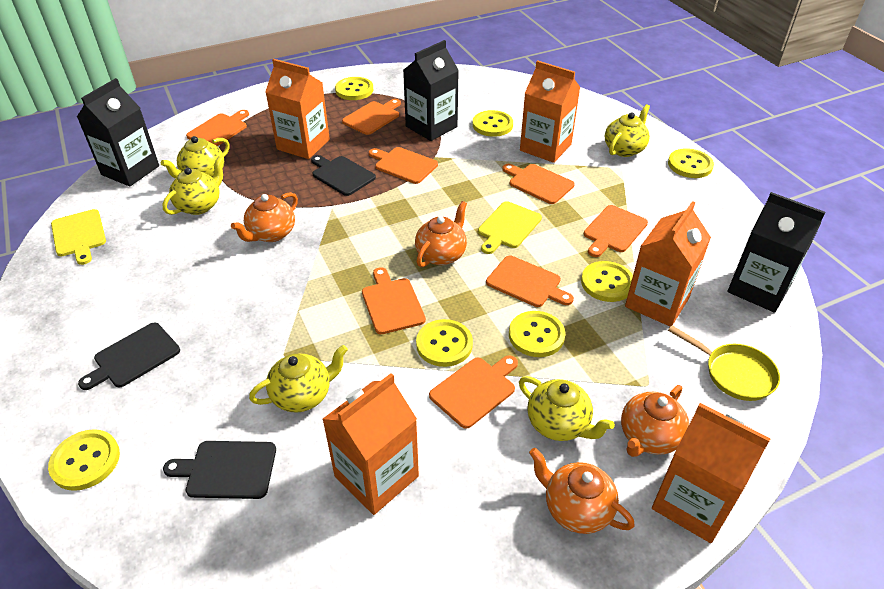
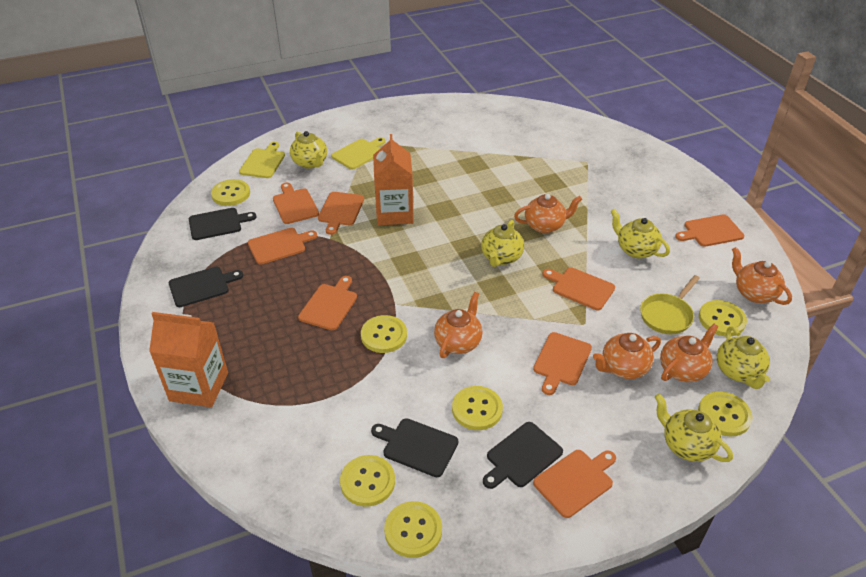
black carton: [77,78,159,187] [403,40,459,141] [728,192,825,313] = 3 -> none = 0
black cutting board: [78,322,180,390] [163,441,276,499] [311,155,376,196] = 3 -> [169,267,243,307] [189,208,256,240] [371,418,458,477] [483,422,563,489] = 4
orange carton: [265,59,330,159] [322,373,419,515] [520,60,580,163] [625,201,711,326] [652,403,771,543] = 5 -> [149,312,228,407] [373,134,414,225] = 2
orange teapot: [231,192,298,242] [415,201,467,267] [529,448,635,534] [621,385,689,457] = 4 -> [434,292,482,358] [514,194,582,233] [593,333,661,379] [660,324,718,382] [732,247,792,305] = 5

